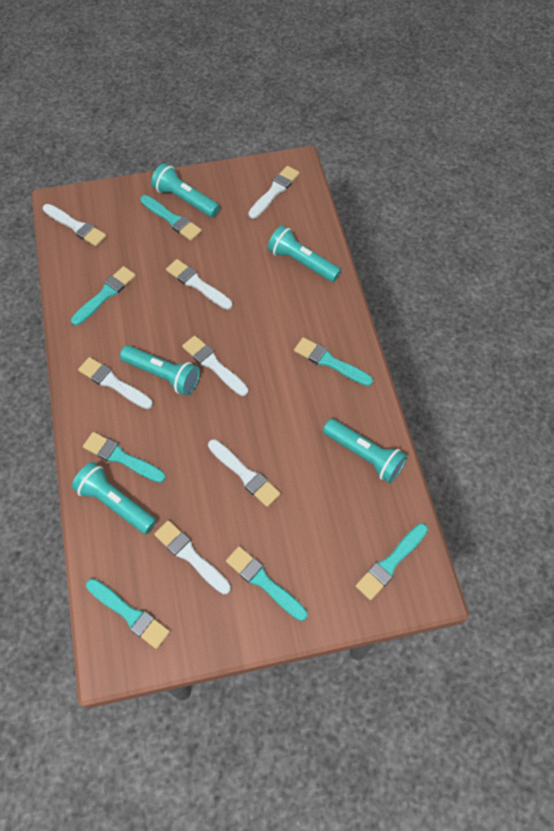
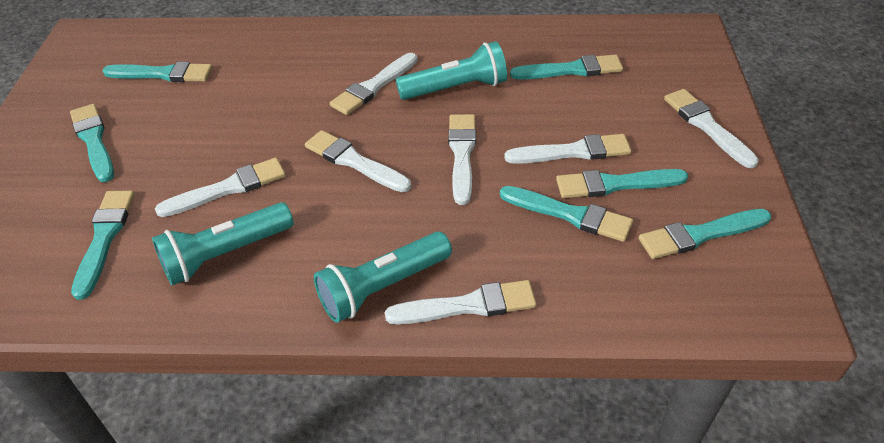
turquoise flashlight: [72,462,156,534] [120,345,200,396] [151,163,220,218] [268,225,341,282] [323,419,407,483] = 5 -> [152,202,294,285] [314,232,452,323] [396,41,507,100] = 3

